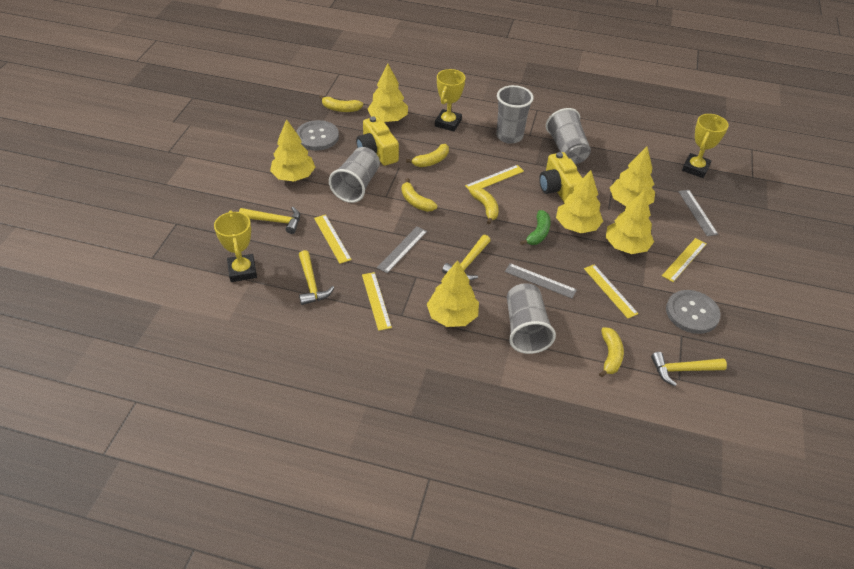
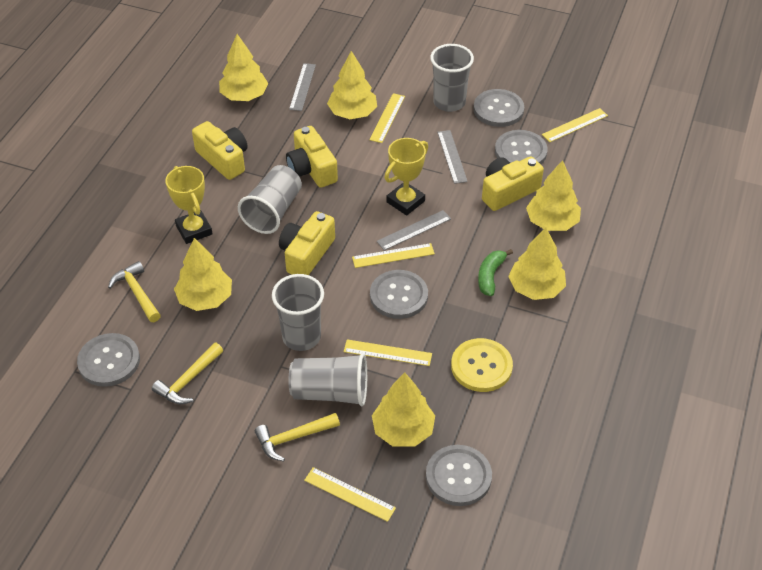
grey button: [296,120,339,151] [666,290,721,334] = 2 -> [77,333,140,387] [370,270,428,319] [426,445,492,506] [473,89,524,127] [495,130,548,164] = 5
yellow banana: [319,95,363,112] [402,178,437,212] [406,144,449,167] [469,187,499,224] [599,327,624,377] = 5 -> none = 0
yellow button: none = 0 -> [451,338,513,392] = 1
yellow camera: [356,116,399,166] [539,152,582,202] = 2 -> [192,121,248,180] [279,211,335,275] [286,126,338,188] [482,156,544,211] = 4
yellow hammer: [239,207,300,234] [299,250,334,305] [442,235,491,281] [651,352,727,386] = 4 -> [108,261,161,322] [152,343,223,404] [255,413,340,462] = 3
yellow trophy: [214,210,257,282] [435,69,465,131] [682,114,729,178] = 3 -> [166,166,212,244] [384,138,428,215] = 2

